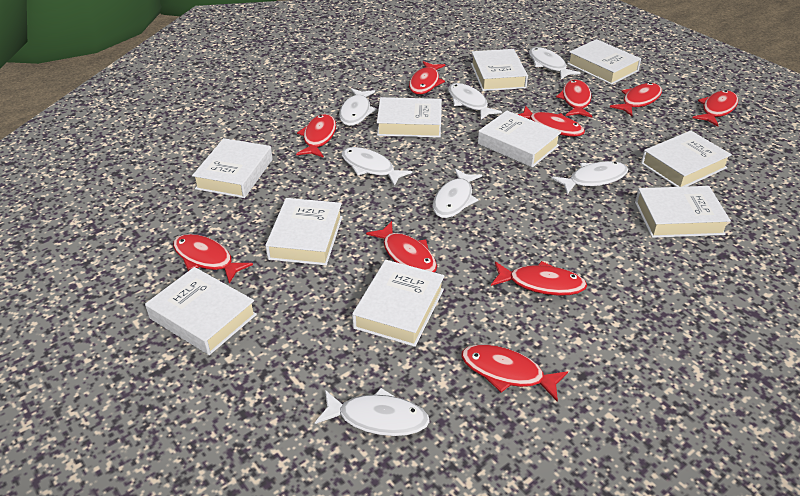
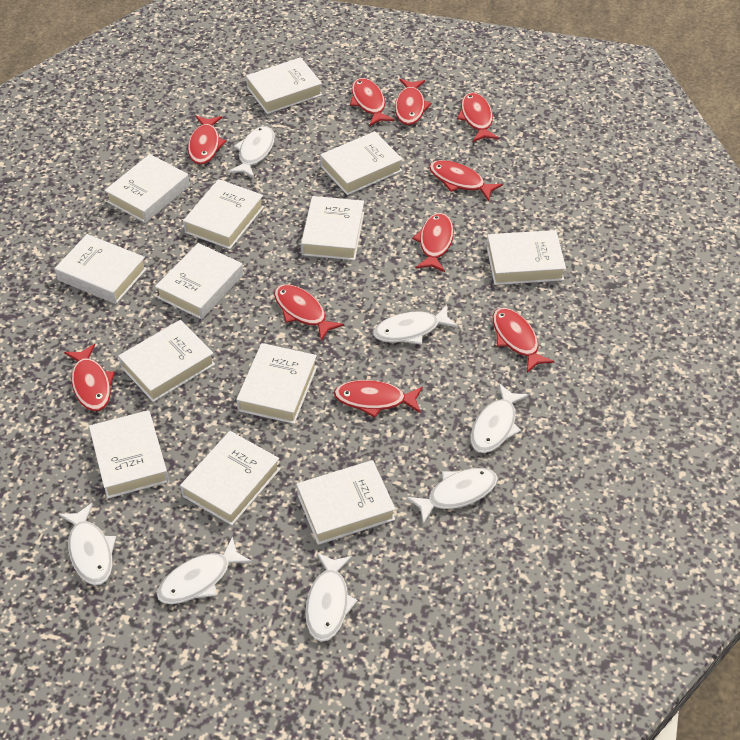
white book: [145,267,257,355] [192,138,273,198] [265,198,342,265] [352,260,445,347] [377,97,442,138] [471,49,528,91] [478,111,561,168] [567,39,641,85] [635,186,731,238] [641,131,732,187] = 10 -> [55,234,147,304] [89,410,169,499] [104,154,190,223] [118,320,215,402] [155,243,243,320] [180,431,280,526] [183,179,264,249] [236,343,317,424] [246,57,322,114] [297,460,396,545] [301,196,364,260] [320,131,403,195] [486,230,566,285] = 13

